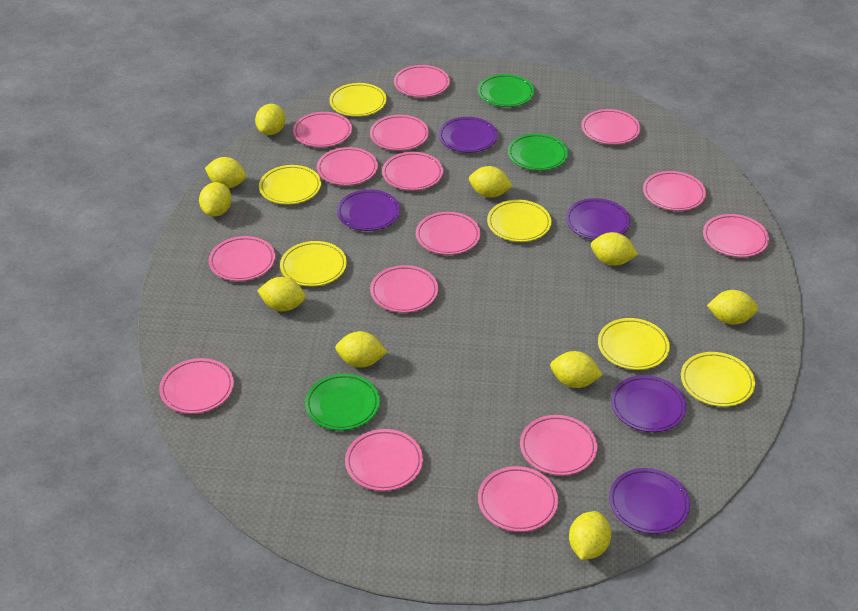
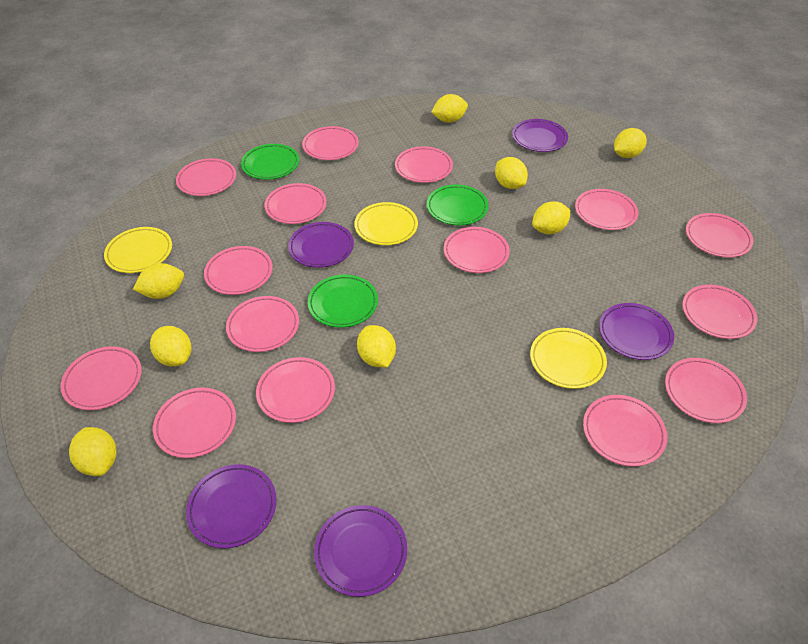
yellow lemon: [199,182,232,217] [205,157,246,188] [255,104,286,135] [257,277,306,311] [335,331,387,368] [469,166,512,198] [550,351,603,388] [569,511,611,560] [591,232,638,266] [707,290,758,325] = 10 -> [69,427,117,476] [133,263,184,299] [150,326,191,367] [357,325,396,367] [431,94,468,123] [495,157,528,189] [532,201,570,234] [614,128,647,158] = 8
yellow plate: [259,165,321,204] [280,241,347,287] [329,83,387,117] [487,200,551,242] [598,318,670,370] [681,352,755,407] = 6 -> [104,227,172,273] [354,202,418,245] [530,328,607,389] = 3

